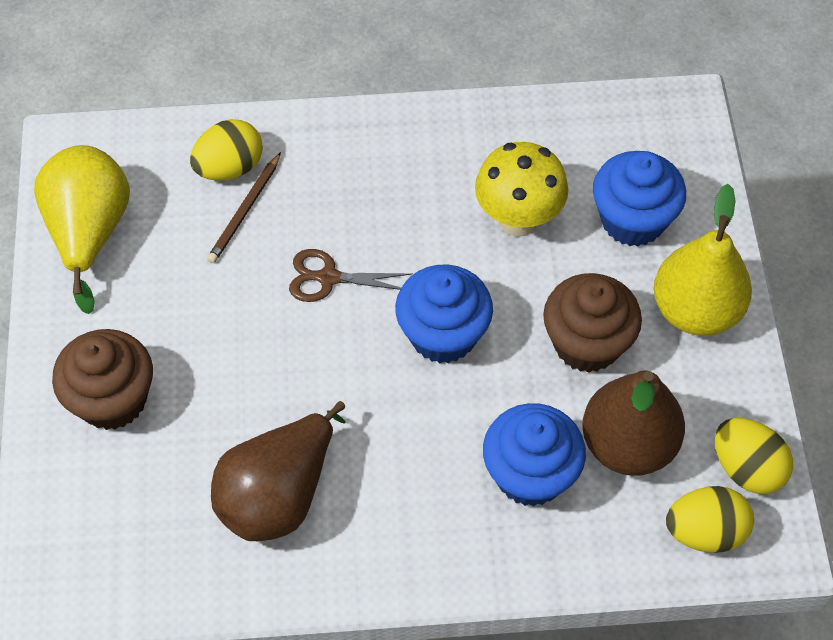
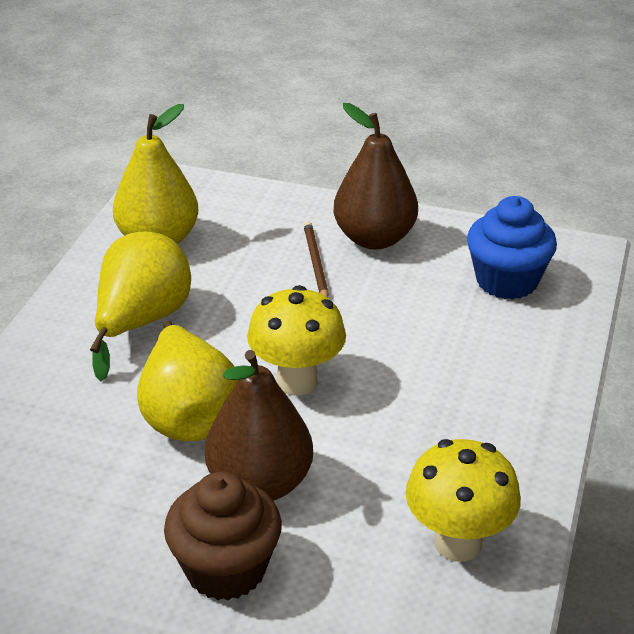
blue cupcake: [395,264,493,363] [483,403,586,507] [593,151,686,246] = 3 -> [467,196,557,300] = 1
brown cupcake: [52,329,153,430] [543,273,642,373] = 2 -> [164,472,282,600] = 1
brown scissors: [289,249,413,302] = 1 -> none = 0
yellow egg: [190,119,263,181] [666,486,754,553] [715,418,793,494] = 3 -> none = 0
yellow mushroom: [475,142,568,237] = 1 -> [247,285,346,395] [406,439,521,561] = 2
yellow pear: [34,145,130,314] [654,184,752,336] = 2 -> [90,232,191,382] [113,104,198,244] [137,321,237,442] = 3

